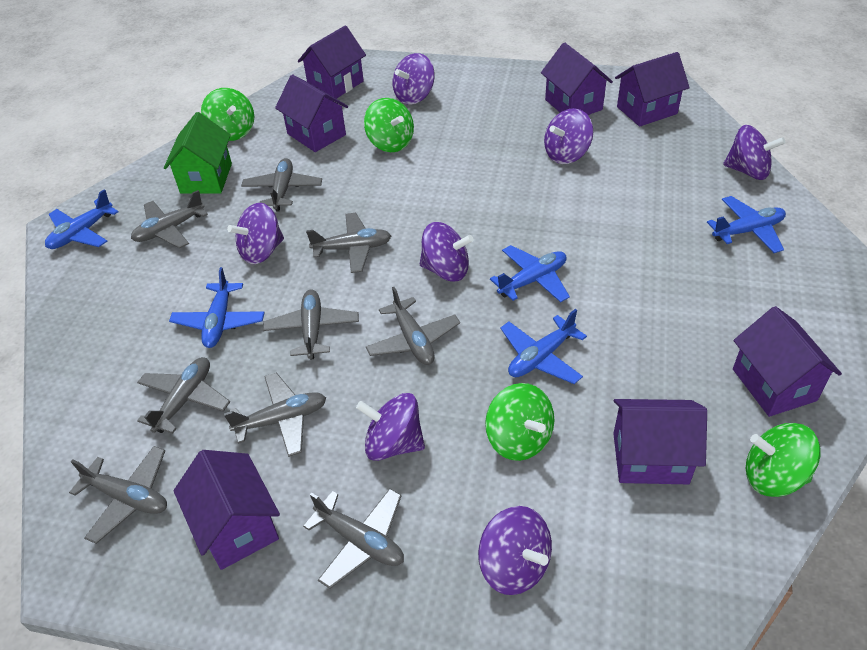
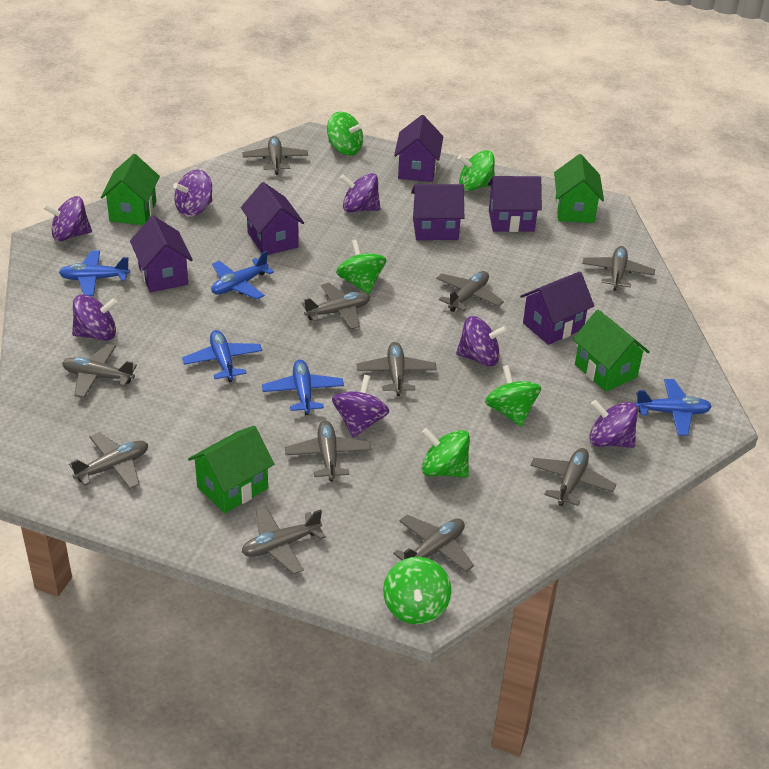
green house: [164,112,232,194] = 1 -> [100,154,160,225] [188,426,274,513] [554,154,604,223] [573,310,650,392] = 4
green spinning top: [201,88,254,141] [364,98,414,152] [485,383,554,461] [746,423,821,497] = 4 -> [327,112,363,155] [336,240,386,294] [383,557,451,624] [422,428,470,478] [457,150,495,191] [485,365,541,427] = 6
grey plane: [69,446,167,544] [131,190,208,249] [137,357,230,434] [224,372,326,457] [241,158,322,211] [263,290,359,360] [303,489,404,589] [306,213,391,273] [366,287,460,365] = 9 -> [62,344,137,398] [69,433,148,489] [242,136,308,175] [242,507,326,574] [285,420,371,481] [302,283,370,329] [357,342,437,396] [393,515,474,572] [436,271,504,312] [530,448,617,506] [582,246,655,291] = 11
purple house: [173,450,280,570] [275,74,348,152] [298,26,366,99] [541,42,613,115] [613,399,707,484] [615,52,690,127] [733,306,842,417] = 7 -> [130,216,193,292] [241,182,304,255] [394,115,443,182] [411,184,464,240] [488,176,542,232] [520,272,594,345] = 6

